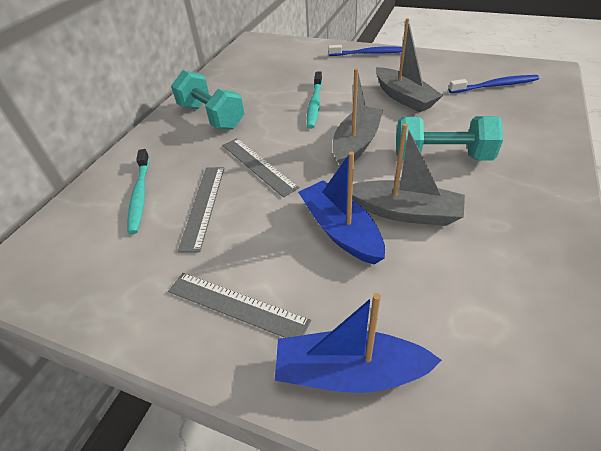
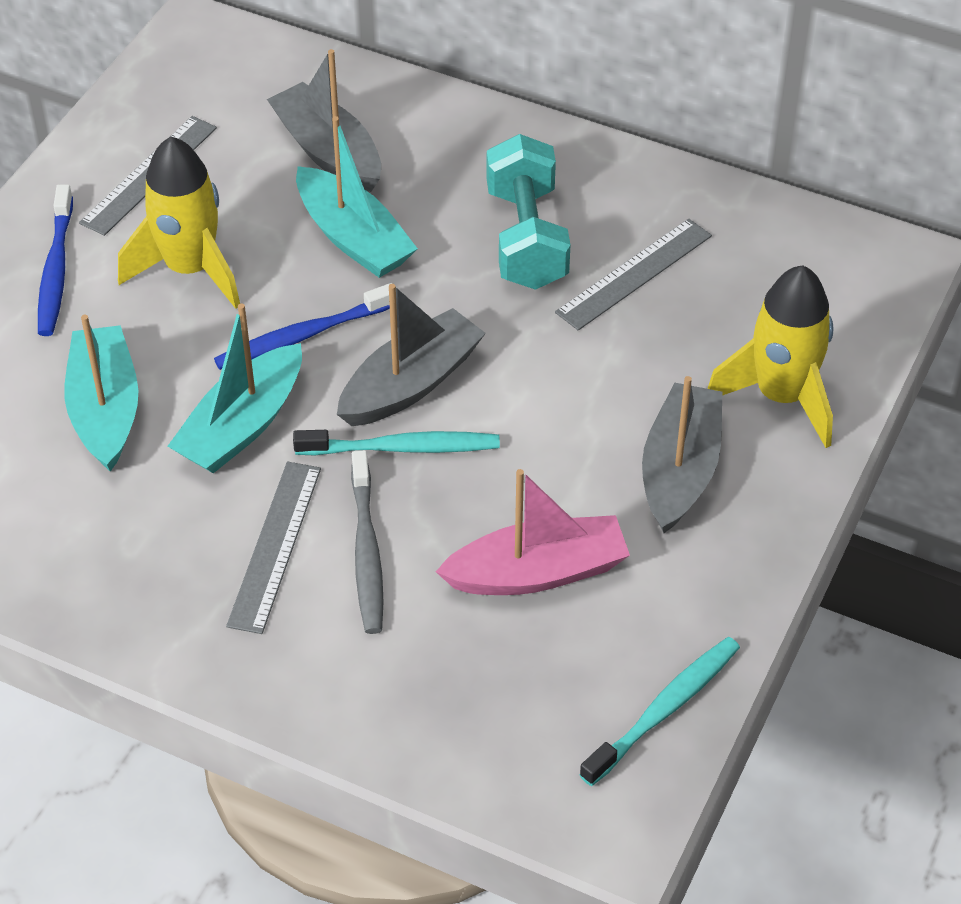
blue boat: [275,293,442,393] [298,152,385,265] = 2 -> none = 0
grey toothbrush: none = 0 -> [351,450,384,634] = 1
pink boat: none = 0 -> [436,469,630,595] = 1
turquoise boat: none = 0 -> [65,315,138,472] [167,303,302,473] [296,116,418,278] = 3
turquoise dumbbell: [171,70,245,130] [396,116,503,161] = 2 -> [487,134,570,290] = 1
yellow rocket: none = 0 -> [118,137,240,309] [708,265,833,448] = 2

